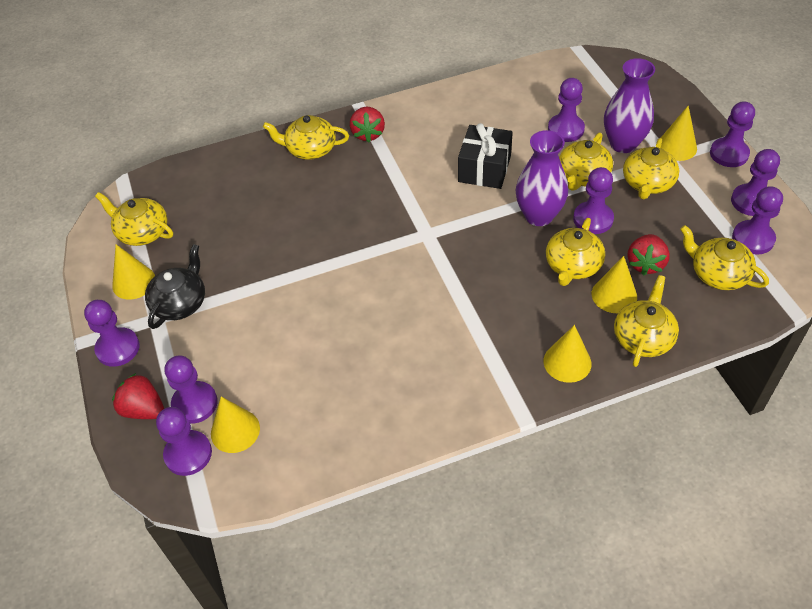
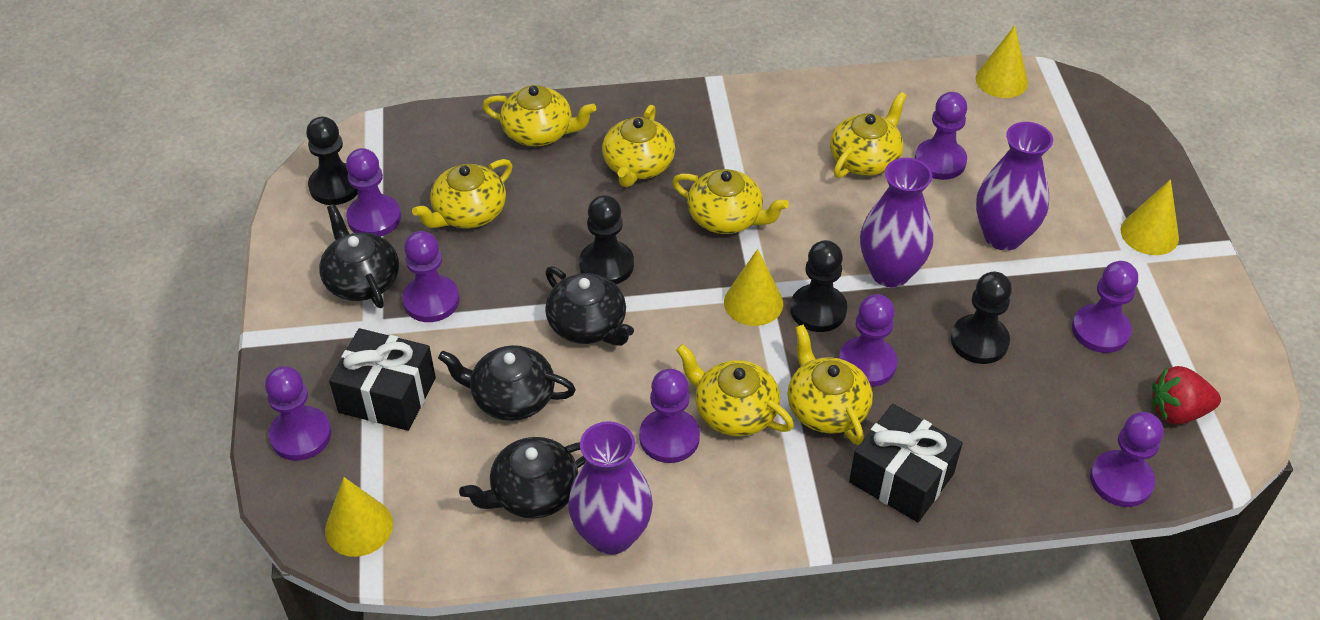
black gift: [458,123,513,189] = 1 -> [329,328,436,431] [849,404,963,522] = 2
black pawn: none = 0 -> [306,117,358,205] [579,195,634,284] [790,240,847,332] [951,272,1012,364] = 4
black teapot: [145,244,205,329] = 1 -> [319,204,399,308] [438,345,576,421] [459,437,586,518] [545,266,634,346] = 4
purple vase: [516,130,568,226] [604,58,655,153] = 2 -> [568,421,653,555] [860,158,933,287] [976,122,1053,251] = 3
red strawberry: [112,373,164,419] [350,107,385,143] [627,234,670,276] = 3 -> [1152,366,1221,425] = 1
yellow cone: [112,244,155,300] [211,397,260,453] [544,325,592,383] [592,256,637,313] [661,106,697,161] = 5 -> [325,477,393,557] [724,249,783,326] [976,25,1028,98] [1121,179,1179,255] = 4

